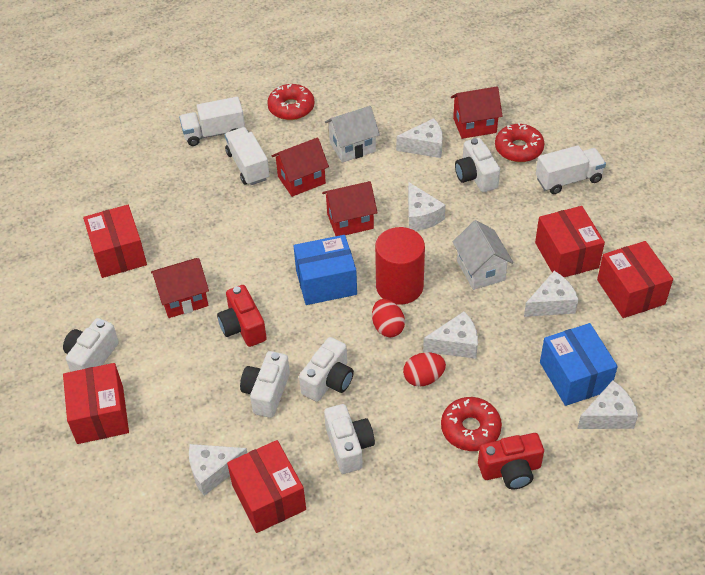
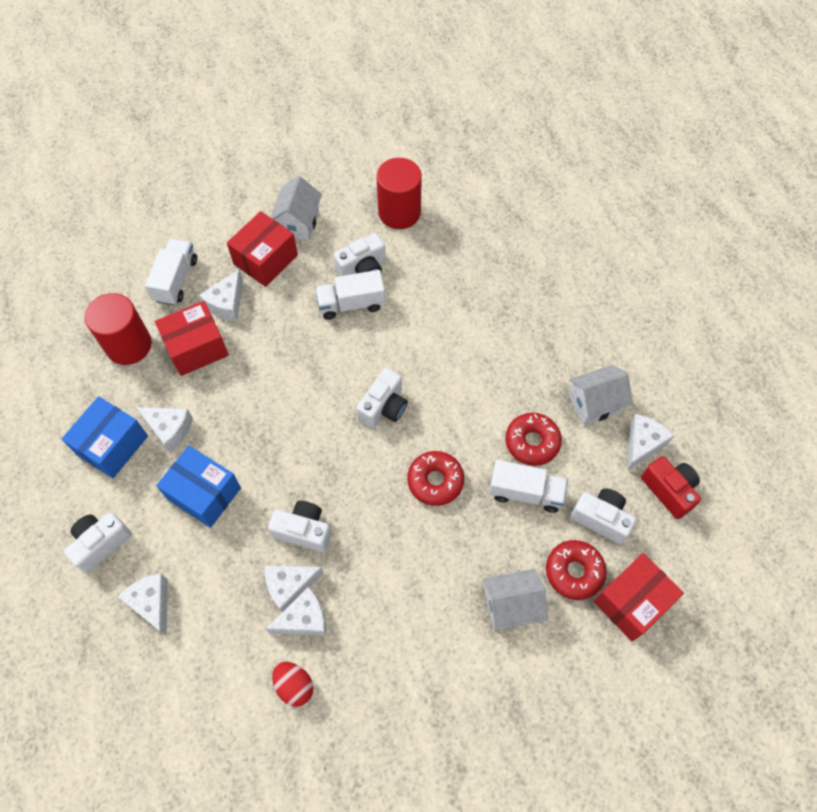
red box: [63,363,129,444] [83,205,147,278] [227,440,306,533] [535,206,605,277] [597,241,673,318] = 5 -> [155,301,229,376] [227,211,298,287] [593,553,684,642] = 3
red camera: [217,285,267,347] [478,433,544,489] = 2 -> [641,456,701,519] = 1
red cylinder: [375,227,425,305] = 1 -> [85,293,152,365] [377,158,422,229] = 2
red egg: [372,299,405,337] [403,352,446,387] = 2 -> [272,662,314,707] = 1
red house: [151,258,209,318] [271,137,329,197] [322,181,378,236] [451,86,502,139] = 4 -> none = 0
white house: [325,106,380,163] [453,220,514,290] = 2 -> [270,176,322,241] [483,569,548,630] [569,365,633,425] = 3

